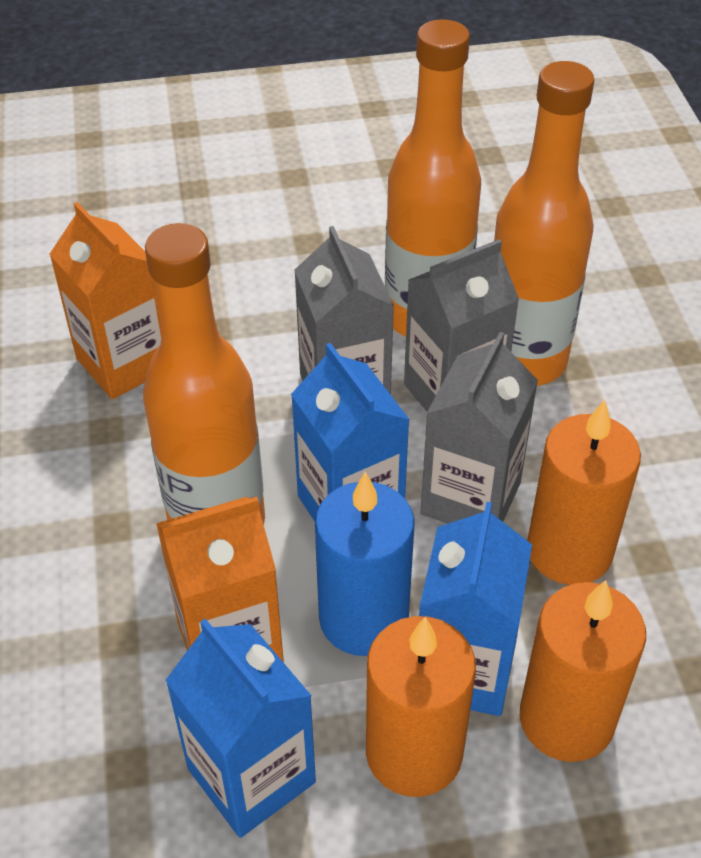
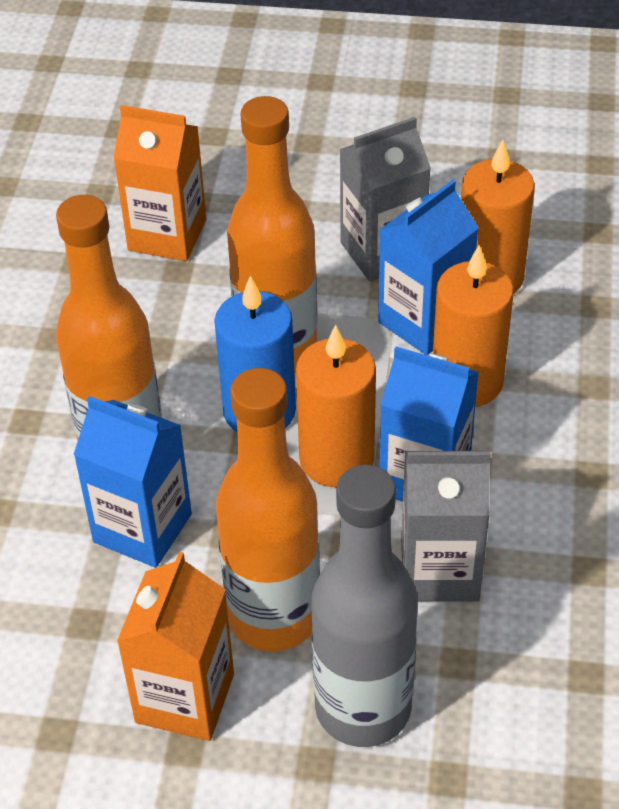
grey bottle: none = 0 -> [312,465,418,747] = 1
grey carton: [294,226,394,395] [404,239,519,411] [420,332,538,524] = 3 -> [339,117,431,282] [401,451,490,602] = 2

